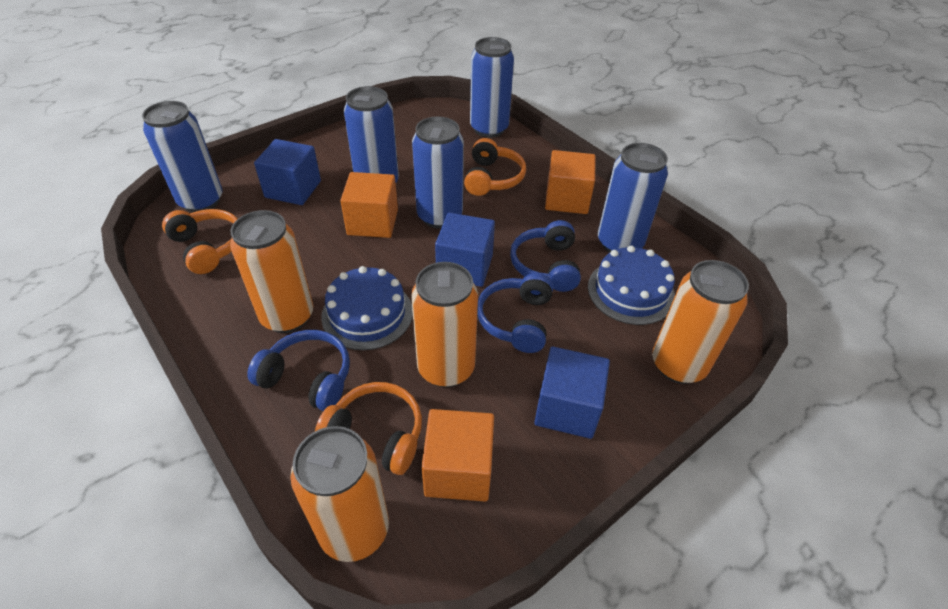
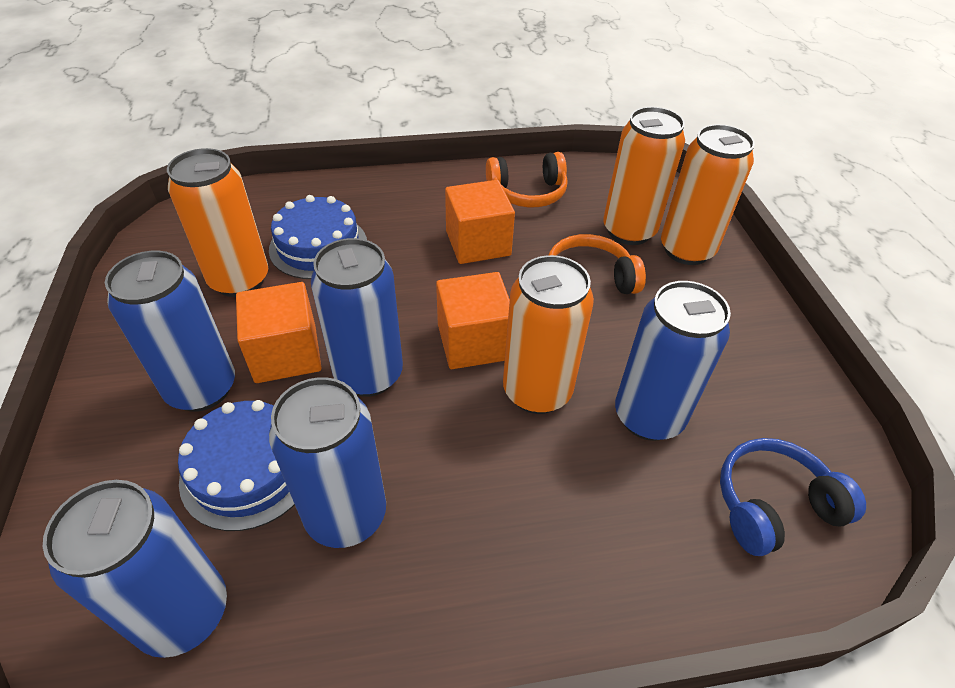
blue cube: [254,139,321,205] [435,213,495,287] [534,347,610,439] = 3 -> none = 0
blue headphones: [247,330,350,411] [477,273,553,353] [510,220,581,292] = 3 -> [720,438,866,556] = 1
orange headphones: [162,209,238,274] [315,382,422,475] [464,138,526,196] = 3 -> [486,152,568,207] [549,234,646,294] = 2

